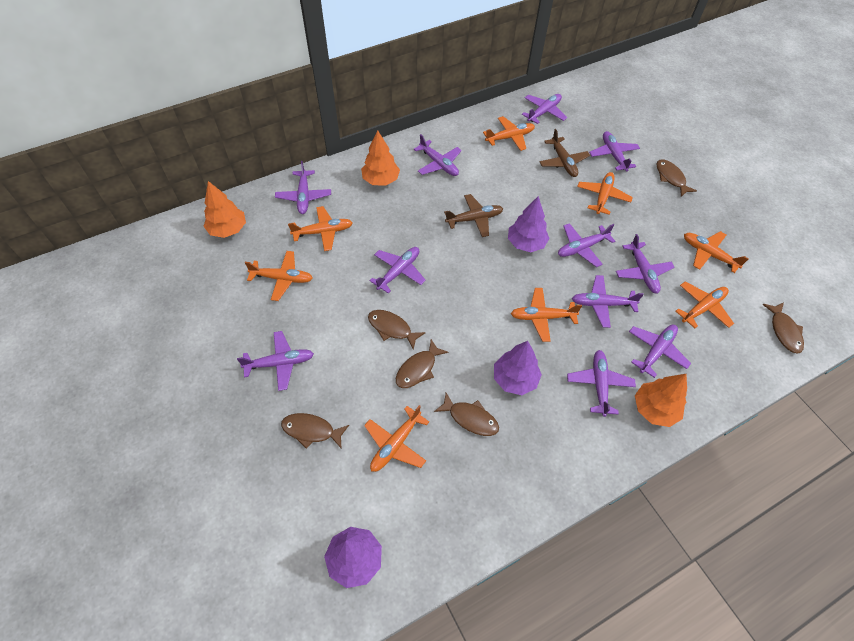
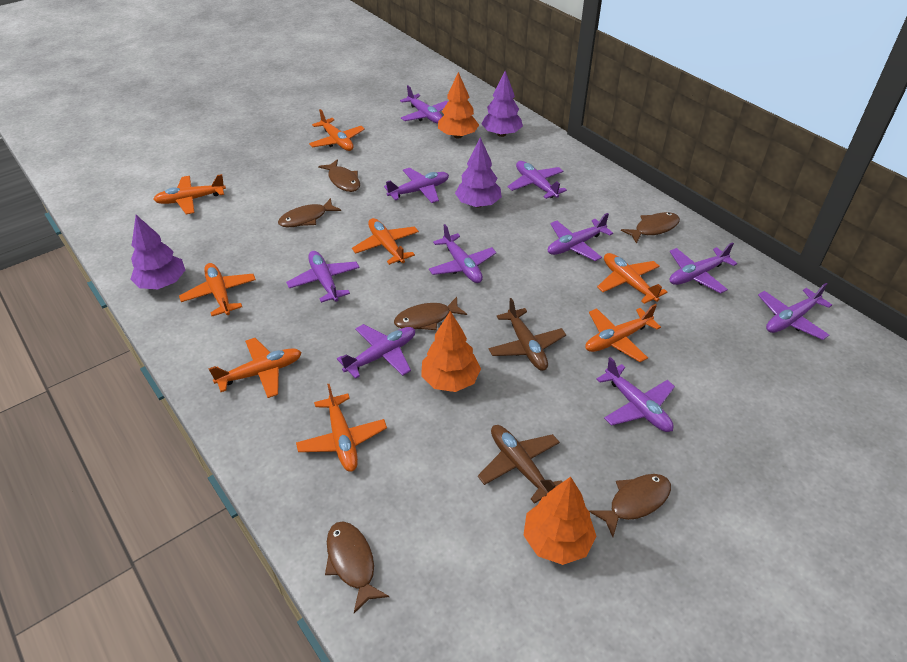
purple plane: [237,331,314,391] [275,161,331,214] [369,247,426,293] [414,134,462,176] [522,94,567,124] [558,223,615,267] [567,350,636,417] [572,275,644,328] [589,131,640,171] [616,234,675,293] [629,325,691,378] = 11 -> [286,251,360,303] [337,324,415,379] [384,168,449,203] [400,85,448,124] [429,224,497,283] [507,161,567,199] [548,213,613,261] [596,357,675,432] [670,242,737,293] [758,283,832,340] = 10

